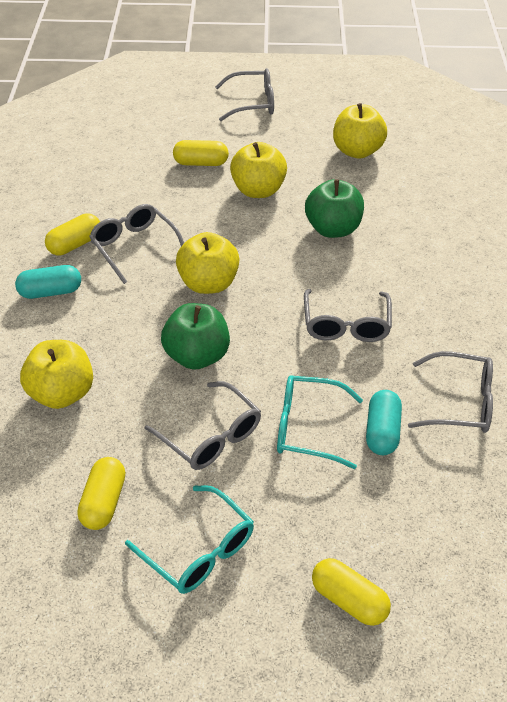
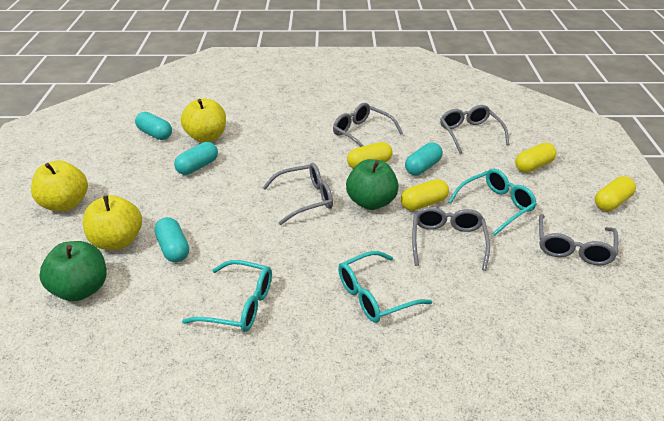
turquoise capsule: [15,265,81,299] [366,390,402,455] = 2 -> [135,112,172,140] [154,217,189,262] [174,142,218,175] [405,142,443,175] = 4
turquoise glasses: [125,485,254,594] [277,375,363,469] = 2 -> [182,260,272,332] [338,251,432,323] [449,169,537,236] = 3
yellow apple: [20,340,93,409] [176,232,239,294] [230,142,287,198] [333,103,387,159] = 4 -> [31,160,88,211] [83,195,142,250] [181,98,226,142] = 3

